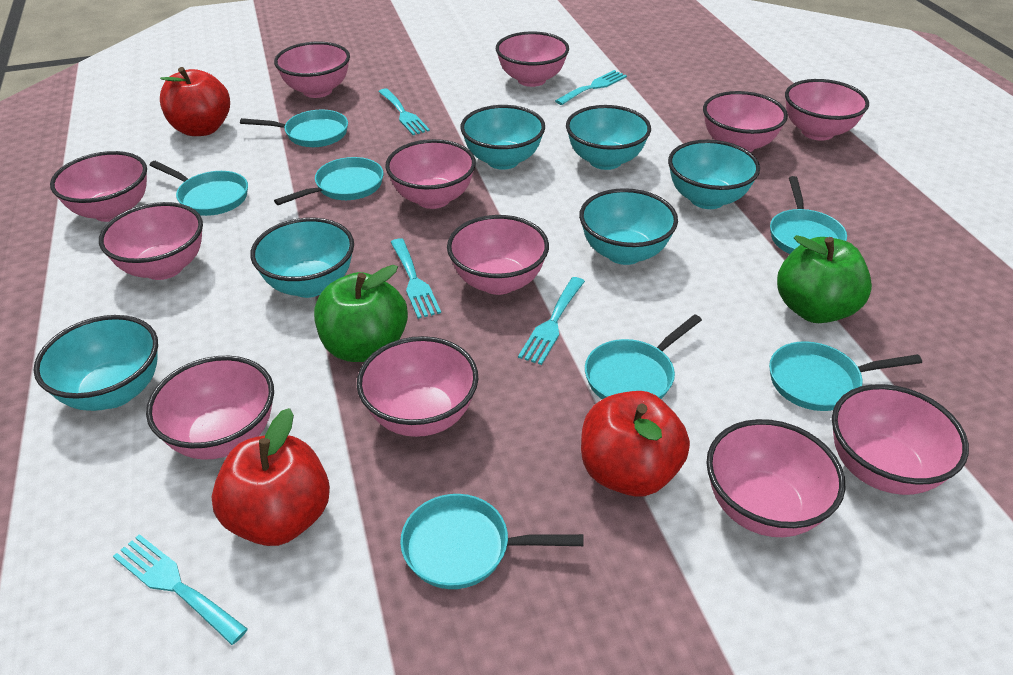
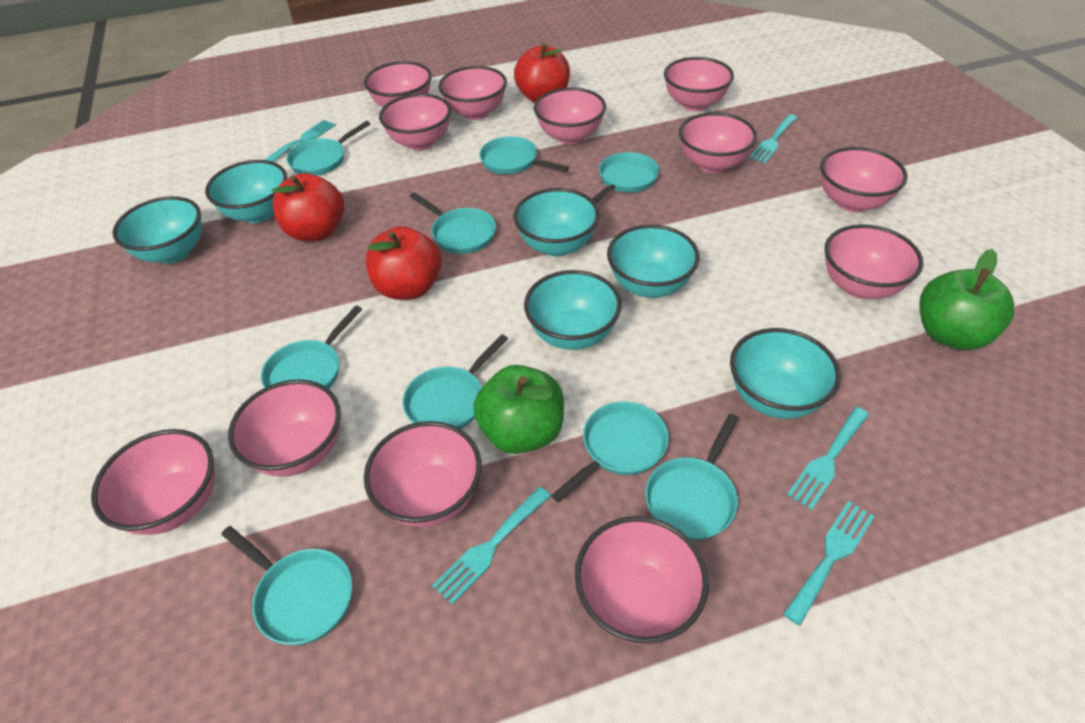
turquoise pan: [150,161,248,216] [240,110,348,147] [274,157,384,205] [400,494,584,589] [585,314,702,399] [769,341,922,411] [770,176,847,254] = 7 -> [221,526,352,645] [261,306,362,389] [286,121,371,176] [402,334,508,429] [409,192,496,254] [479,136,569,174] [551,401,669,503] [592,152,659,204] [645,414,739,540] = 9

